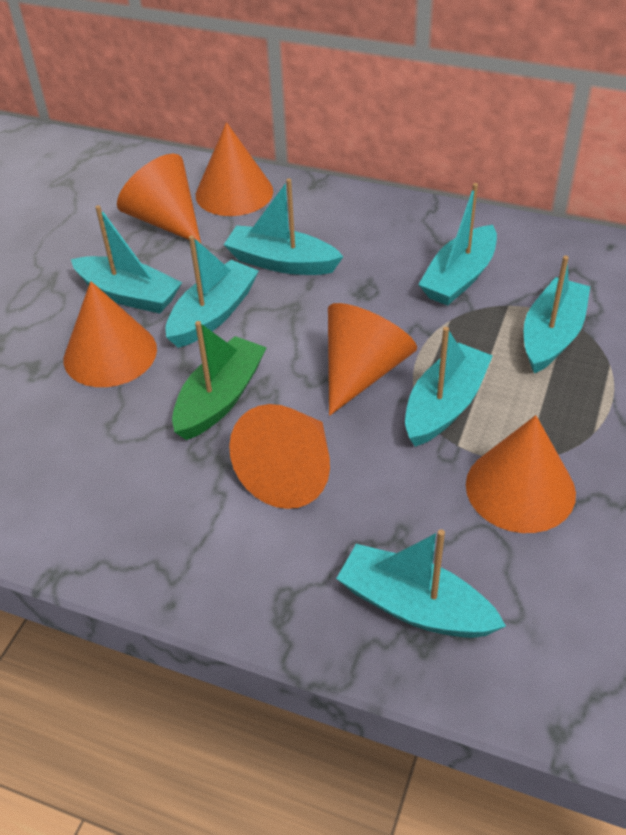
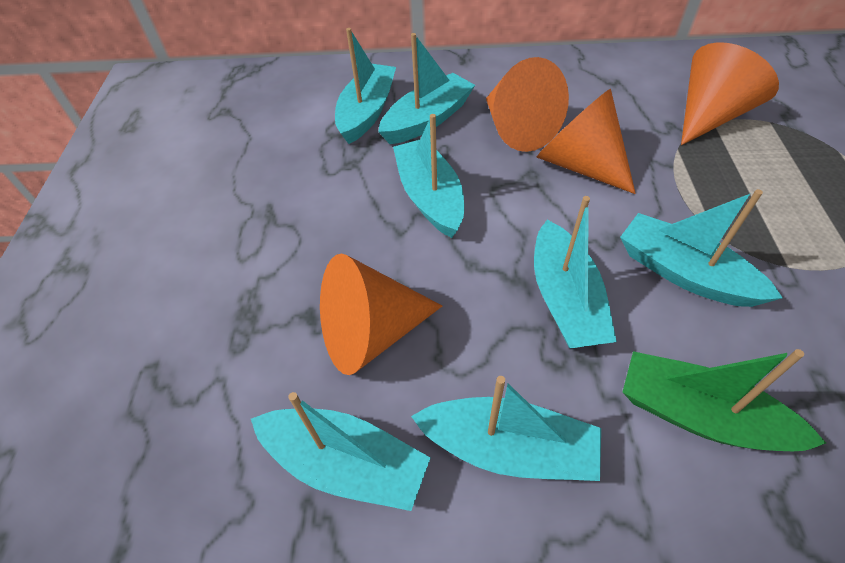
orange cone: [64,281,157,387] [117,154,201,244] [196,122,273,216] [229,404,330,509] [328,303,417,416] [466,415,576,533] = 6 -> [320,254,442,375] [486,57,569,152] [536,89,636,194] [681,42,779,145] = 4

